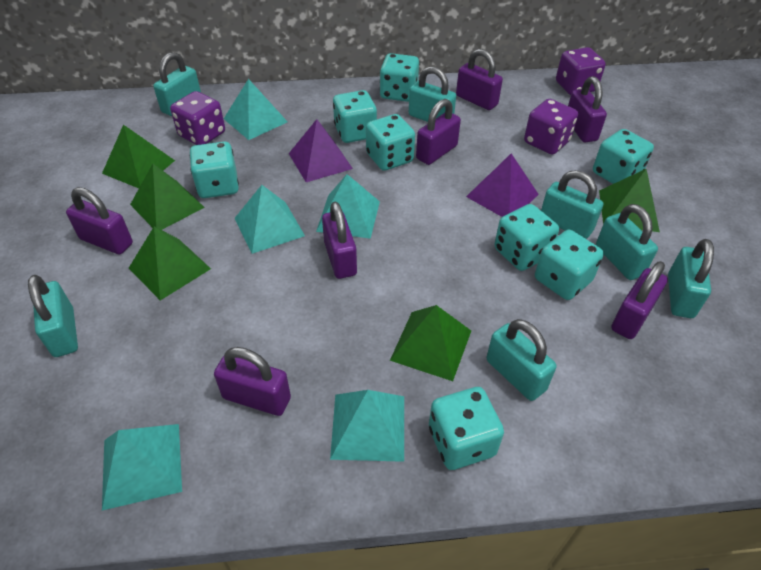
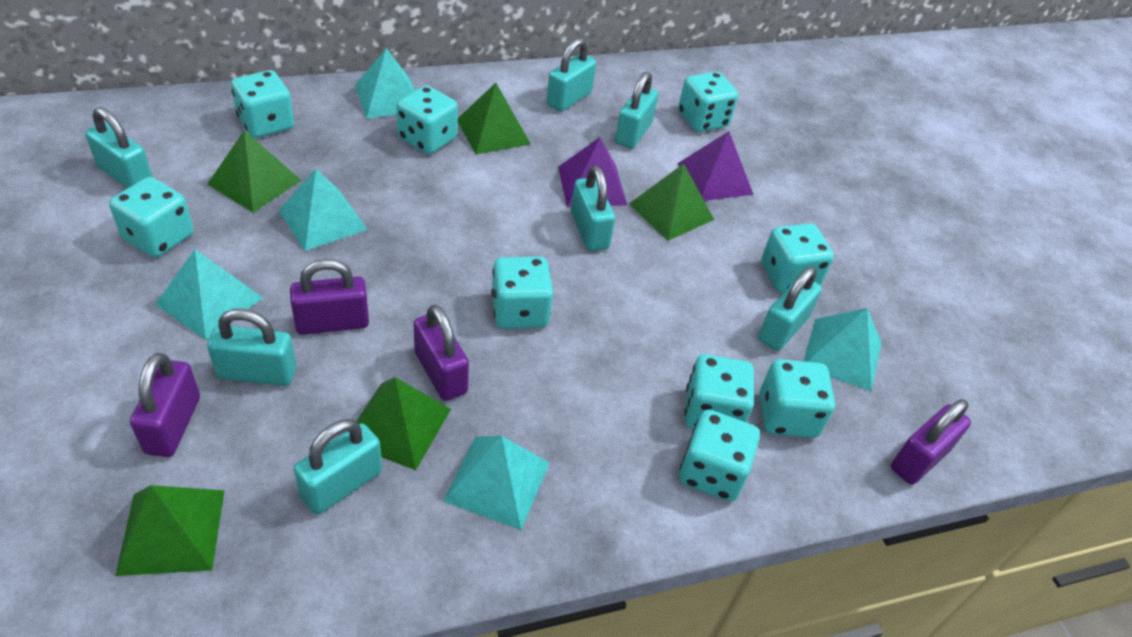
purple dice: [170,91,225,145] [524,99,578,155] [556,47,606,95] = 3 -> none = 0
purple padlock: [66,187,133,254] [214,347,291,416] [322,202,357,279] [416,99,461,165] [456,49,503,110] [568,76,607,142] [611,261,668,339] = 7 -> [130,353,200,457] [290,259,369,335] [413,304,469,401] [891,399,971,485] = 4
turquoise dice: [190,142,239,198] [333,90,377,143] [366,114,415,171] [380,53,419,102] [429,387,504,470] [494,204,559,271] [535,230,604,300] [593,129,654,184] = 8 -> [109,177,193,258] [231,70,294,138] [396,85,458,154] [491,257,553,329] [678,72,738,132] [679,409,760,502] [685,354,754,429] [760,359,835,438] [761,223,834,293] = 9

